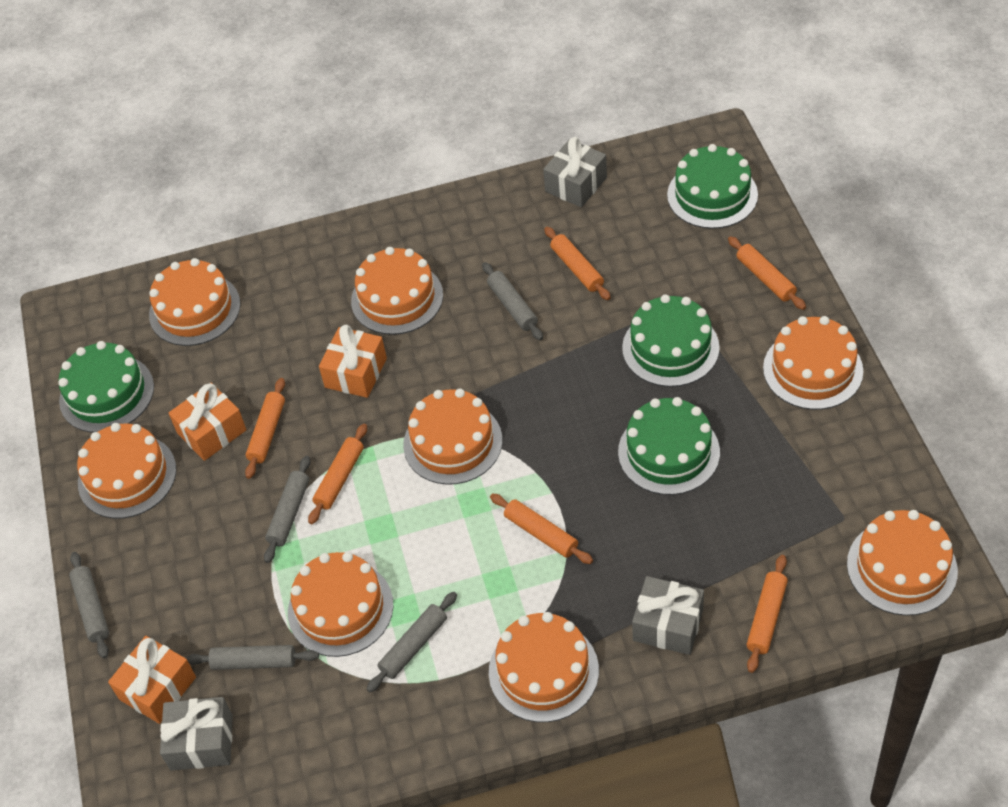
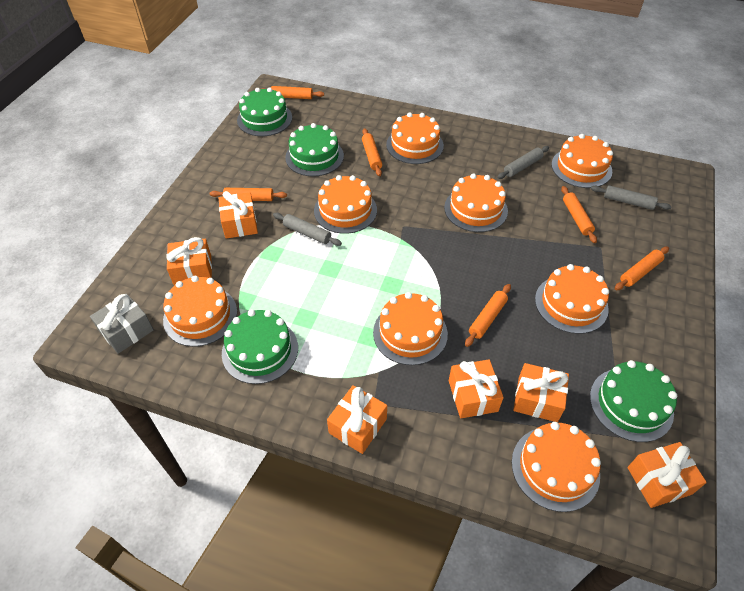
grey gift: [160,697,232,771] [543,137,607,207] [632,576,704,655] = 3 -> [90,294,154,354] = 1
grey rolling pin: [69,552,109,658] [186,645,319,670] [264,456,310,563] [366,592,457,692] [482,262,543,340] = 5 -> [273,213,342,246] [497,146,549,179] [591,185,671,210] = 3
orange gift: [108,636,196,724] [169,383,246,461] [319,325,387,398] = 3 -> [166,237,212,285] [219,191,258,239] [327,385,387,454] [449,359,504,418] [513,363,569,422] [627,442,707,508] = 6

